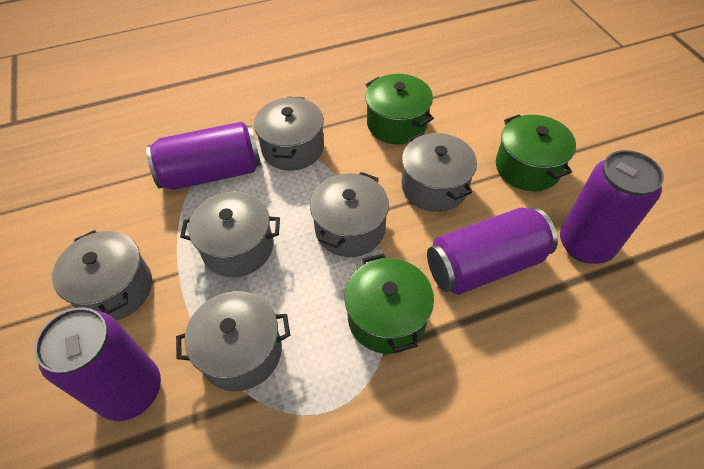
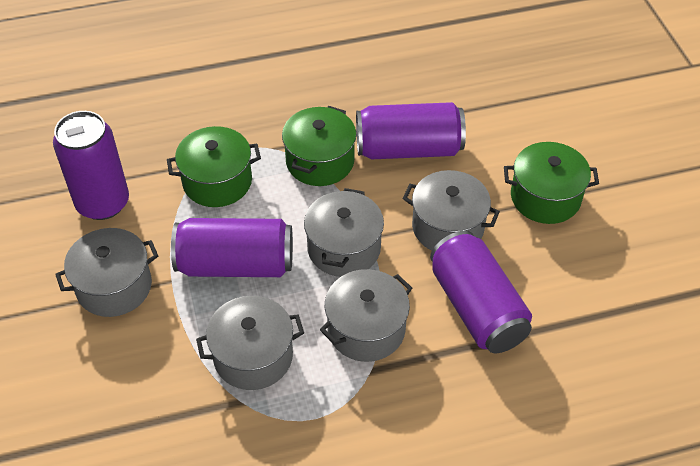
grey pot: [52,230,152,320] [176,291,290,391] [180,191,280,277] [254,97,324,171] [310,172,389,257] [402,133,477,212] = 6 -> [55,228,158,317] [196,296,304,390] [304,188,384,277] [320,269,412,362] [402,170,500,251] = 5

